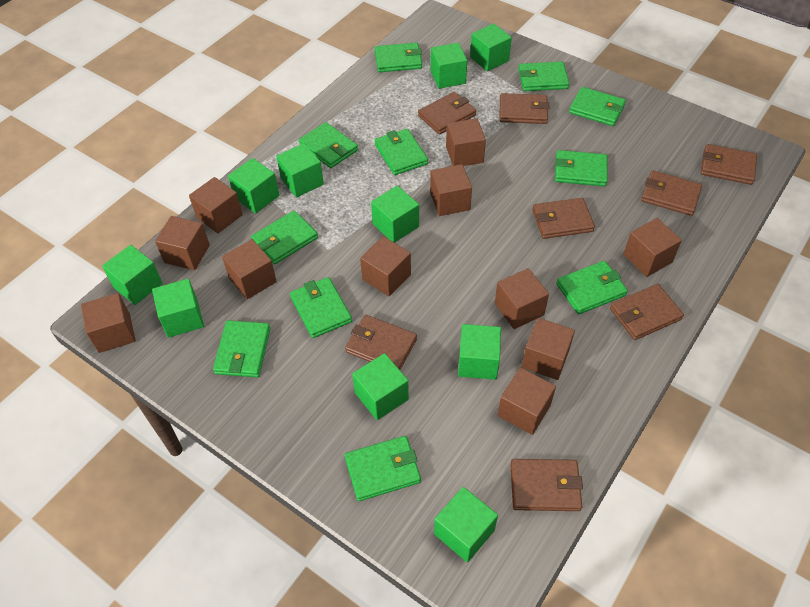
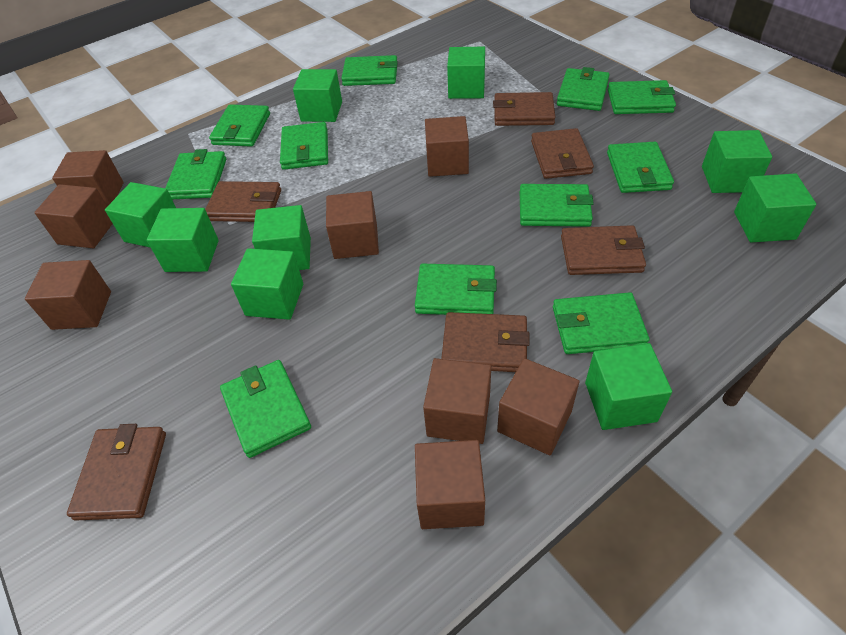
brown cube: [81,293,136,353] [155,216,210,270] [189,177,243,234] [222,239,277,299] [360,236,411,296] [430,164,472,216] [446,118,486,166] [495,268,549,329] [498,367,556,435] [522,318,575,380] [623,218,682,277] = 11 -> [25,260,111,330] [34,184,113,248] [52,150,124,206] [326,191,379,259] [415,440,485,529] [423,358,491,444] [425,116,469,177] [497,358,579,456] = 8
brown wallet: [345,315,417,370] [418,92,476,134] [500,93,549,124] [510,459,583,511] [532,198,595,239] [610,284,684,340] [641,170,702,216] [701,144,757,185] = 8 -> [67,424,166,520] [205,181,281,222] [441,312,530,372] [493,92,555,126] [531,128,594,179] [561,225,646,275] = 6
green cube: [102,245,163,305] [152,279,204,338] [228,158,279,214] [276,143,324,197] [352,353,409,420] [371,186,419,243] [431,43,467,89] [434,487,498,562] [458,324,501,380] [470,24,512,71] = 10 -> [105,182,176,248] [147,208,219,272] [231,248,303,320] [252,205,311,270] [293,69,342,122] [447,47,485,99] [585,343,672,430] [702,130,772,193] [734,173,817,242] = 9

